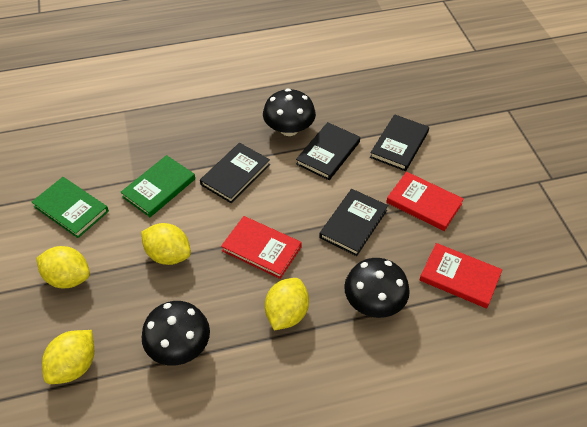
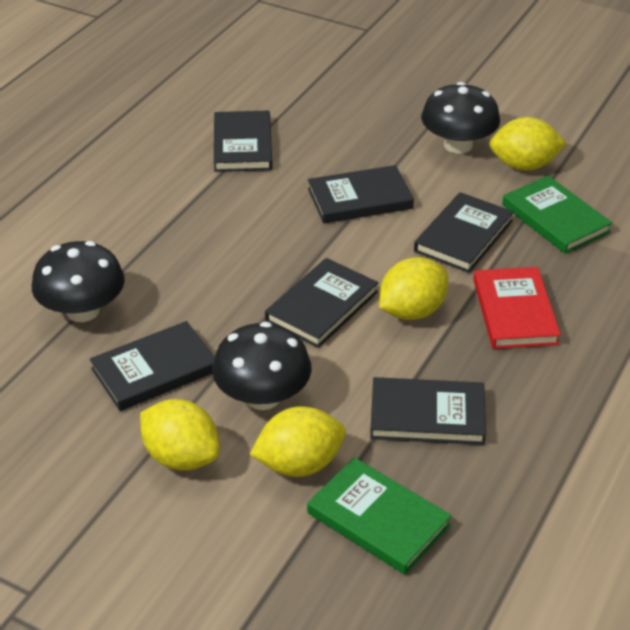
black book: [200,143,270,203] [296,122,360,180] [319,189,388,256] [370,114,429,171] = 4 -> [90,321,215,411] [214,110,272,172] [265,258,378,348] [308,165,414,223] [370,377,486,445] [414,192,514,273] = 6
red book: [221,216,302,279] [386,172,464,231] [420,243,502,308] = 3 -> [473,267,561,349] = 1

